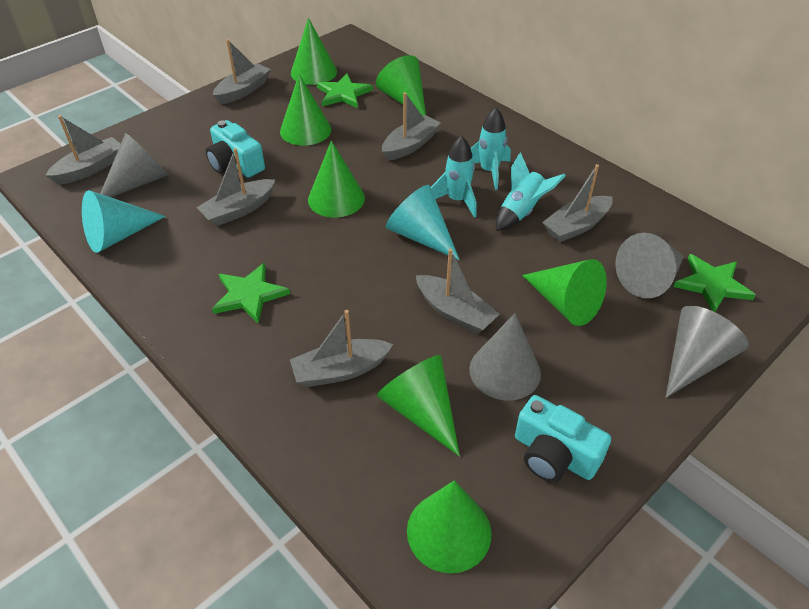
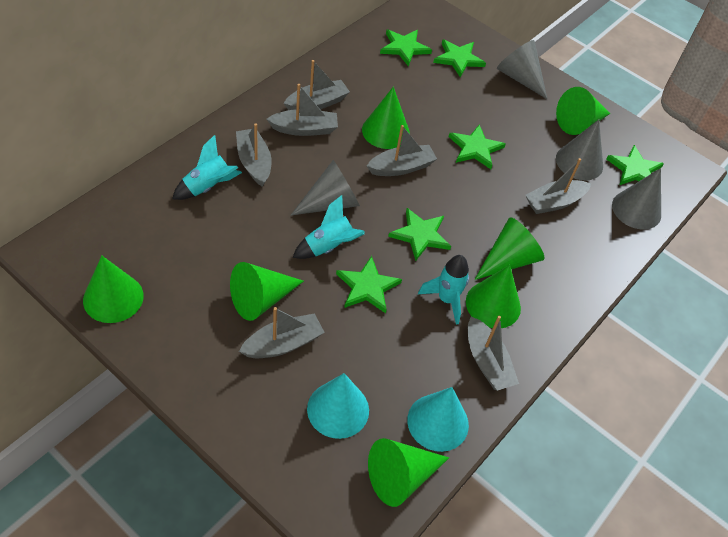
green star: [212,263,290,324] [317,73,373,108] [674,254,756,312] = 3 -> [336,256,402,313] [380,30,432,66] [388,208,451,261] [433,39,486,78] [449,124,506,169] [606,145,664,185] = 6
turquoise camera: [206,120,265,178] [515,395,611,482] = 2 -> none = 0

